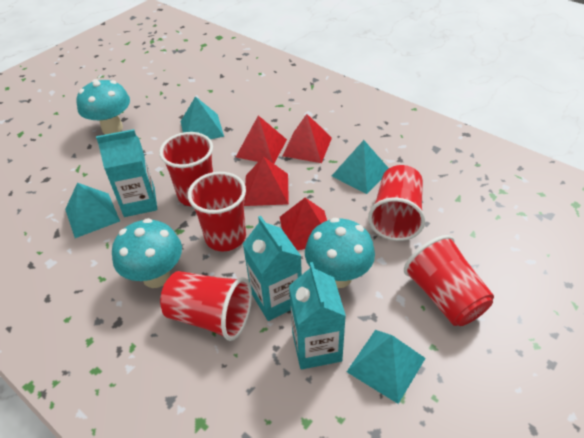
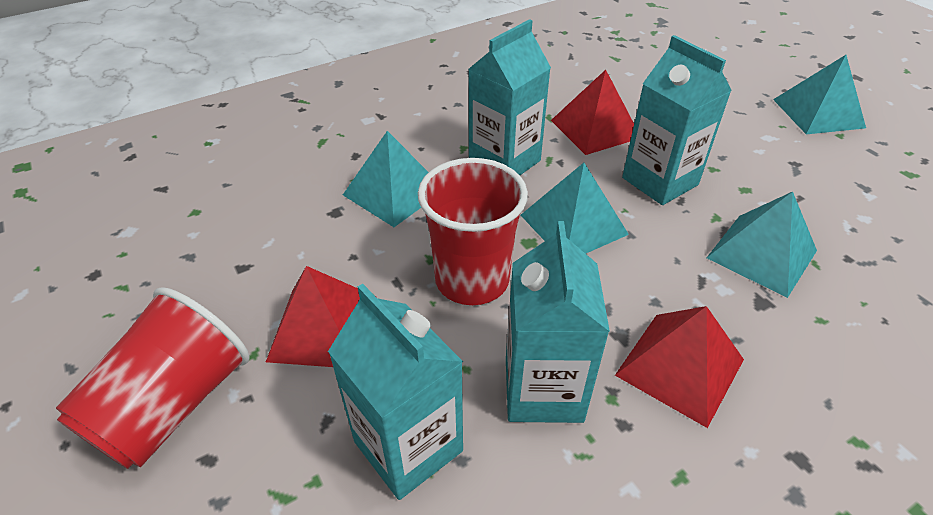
red cup: [159,132,213,207] [160,271,252,341] [188,172,246,251] [368,165,425,241] [404,235,494,326] = 5 -> [56,287,250,469] [418,158,528,305] = 2
red pyramid: [236,115,287,164] [244,157,289,206] [280,198,327,250] [282,114,332,163] = 4 -> [266,266,377,367] [551,70,634,155] [615,306,744,428] = 3
turquoise carton: [96,129,157,217] [243,216,302,321] [289,262,346,369] = 3 -> [328,284,463,500] [468,19,551,175] [506,221,610,423] [622,35,732,205] = 4
turquoise mushroom: [76,79,130,134] [112,218,182,288] [305,218,375,288] = 3 -> none = 0

